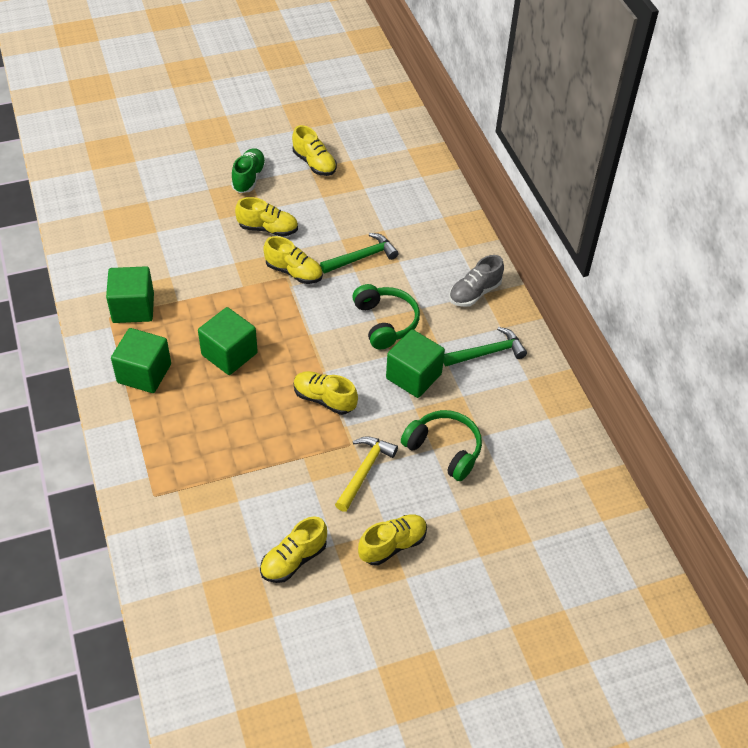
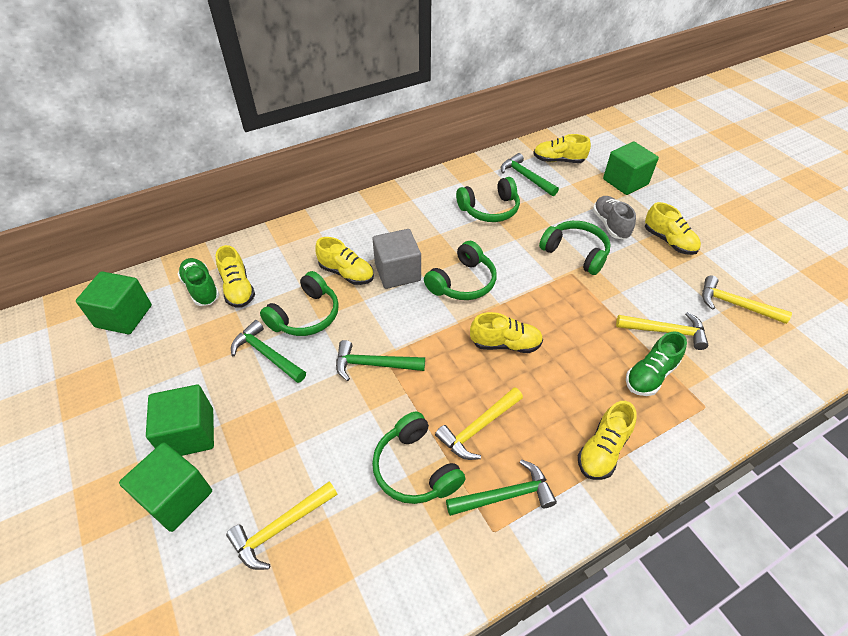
green hammer: [320,233,398,273] [443,327,527,366] = 2 -> [231,320,306,383] [336,340,425,381] [446,459,557,516] [501,153,559,196] = 4
green headphones: [352,284,420,349] [401,410,482,481] = 2 -> [260,271,339,336] [372,411,465,504] [424,241,497,300] [456,177,520,222] [539,221,611,275] = 5
green shoe: [231,148,267,193] = 1 -> [178,258,220,306] [626,331,687,396] = 2
grey cube: none = 0 -> [373,229,421,289] = 1
yellow hammer: [335,436,398,512] = 1 -> [226,481,337,570] [435,387,523,460] [616,312,708,350] [702,276,792,324] = 4

